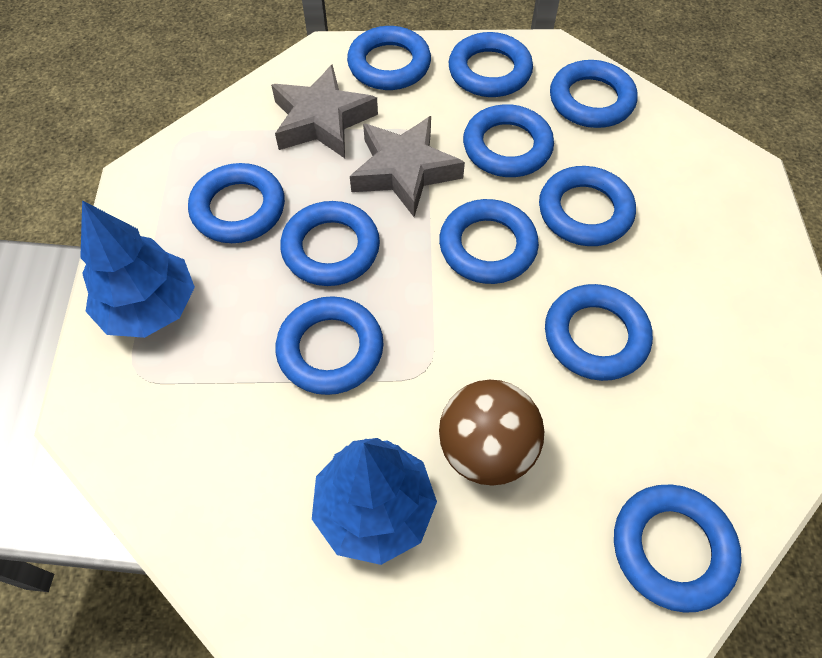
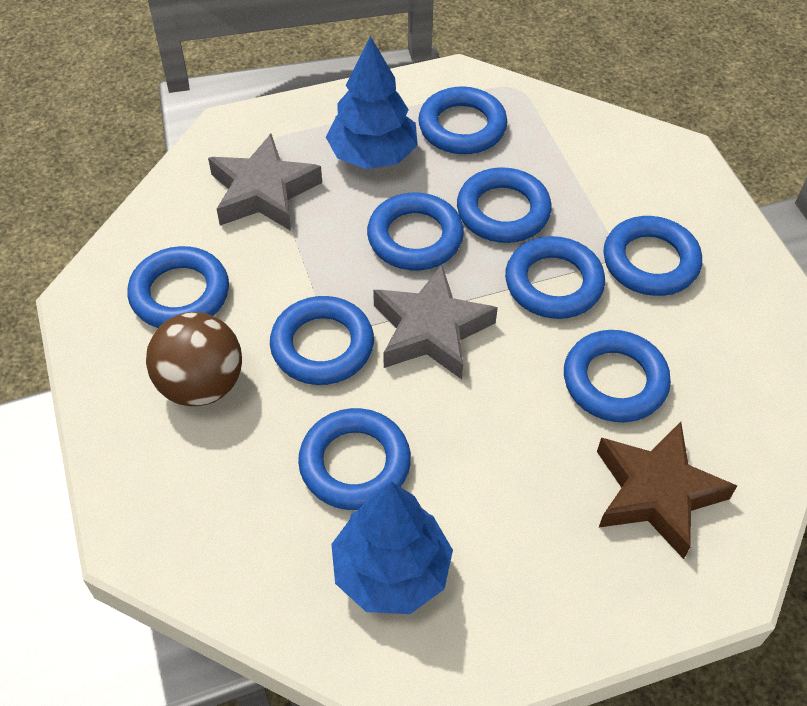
blue ring: [188,163,285,243] [276,296,384,395] [280,201,380,286] [347,26,431,90] [439,199,539,284] [449,32,533,97] [463,104,554,177] [539,166,636,246] [545,284,653,381] [550,60,637,128] [614,485,742,613] = 11 -> [127,246,229,328] [270,296,374,385] [298,408,411,510] [367,193,464,270] [418,86,507,154] [457,167,552,243] [505,236,605,319] [564,330,671,422] [603,216,702,296] = 9
brown star: none = 0 -> [597,422,737,559] = 1

